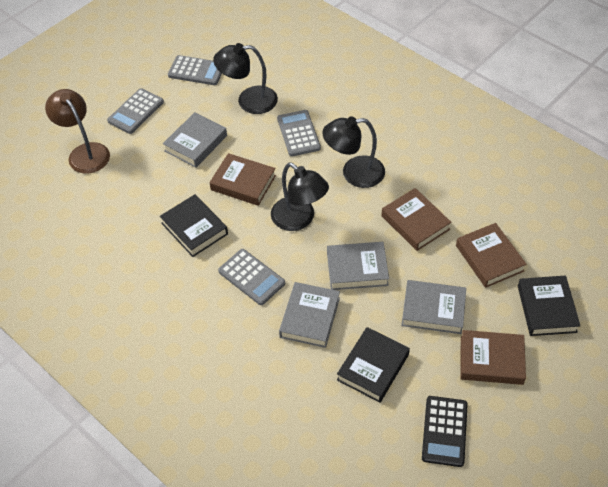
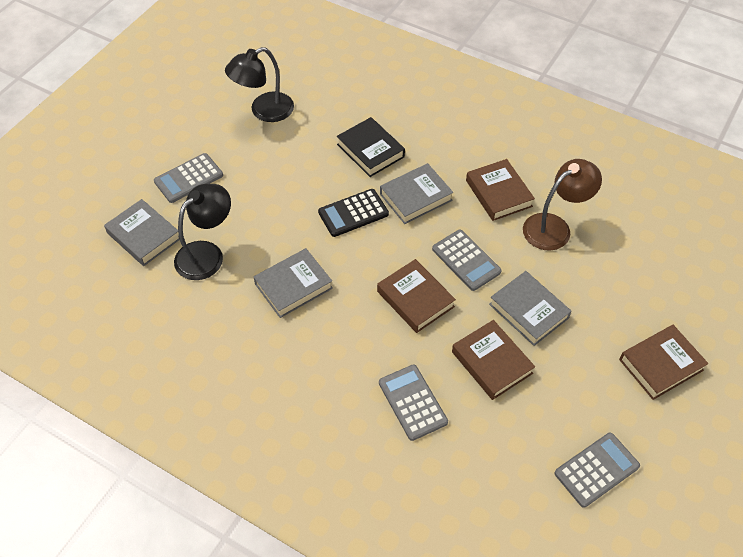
black book: [160,194,228,257] [337,327,410,403] [518,275,580,336] = 3 -> [337,117,405,177] = 1
black lamp: [213,43,278,114] [271,162,329,231] [322,116,385,188] = 3 -> [174,184,231,280] [225,47,294,122] = 2

